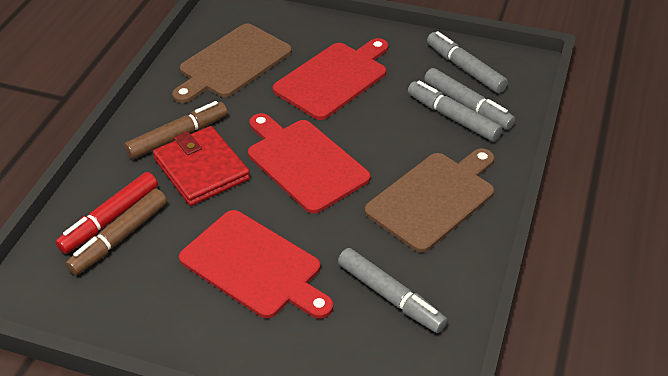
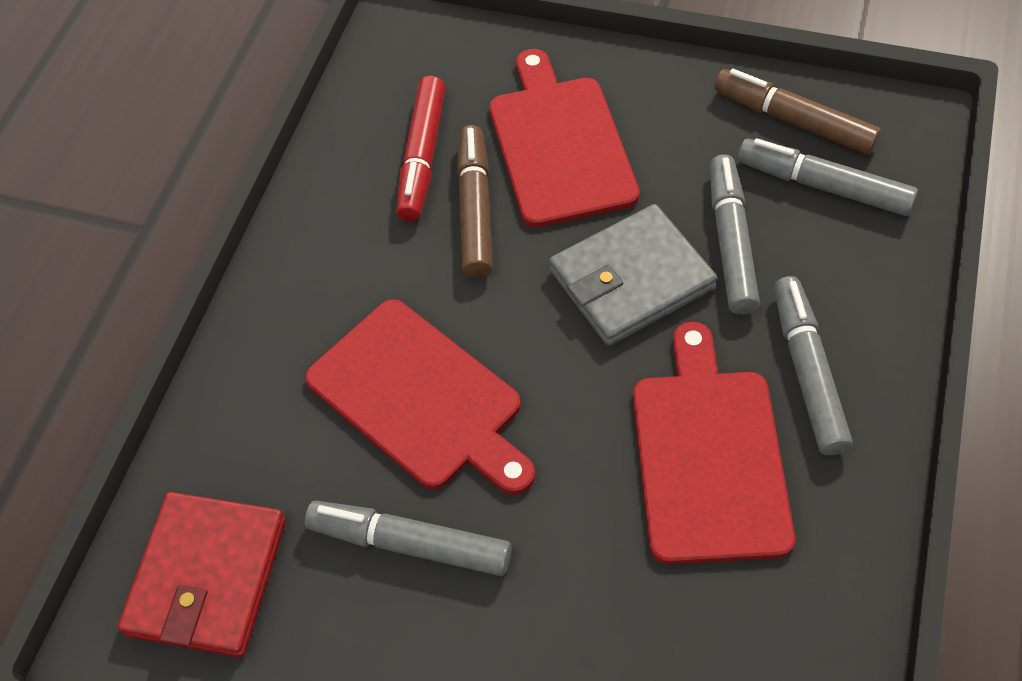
brown cutting board: [172,24,292,103] [364,148,495,253] = 2 -> none = 0
grey wallet: none = 0 -> [549,204,717,346] = 1

